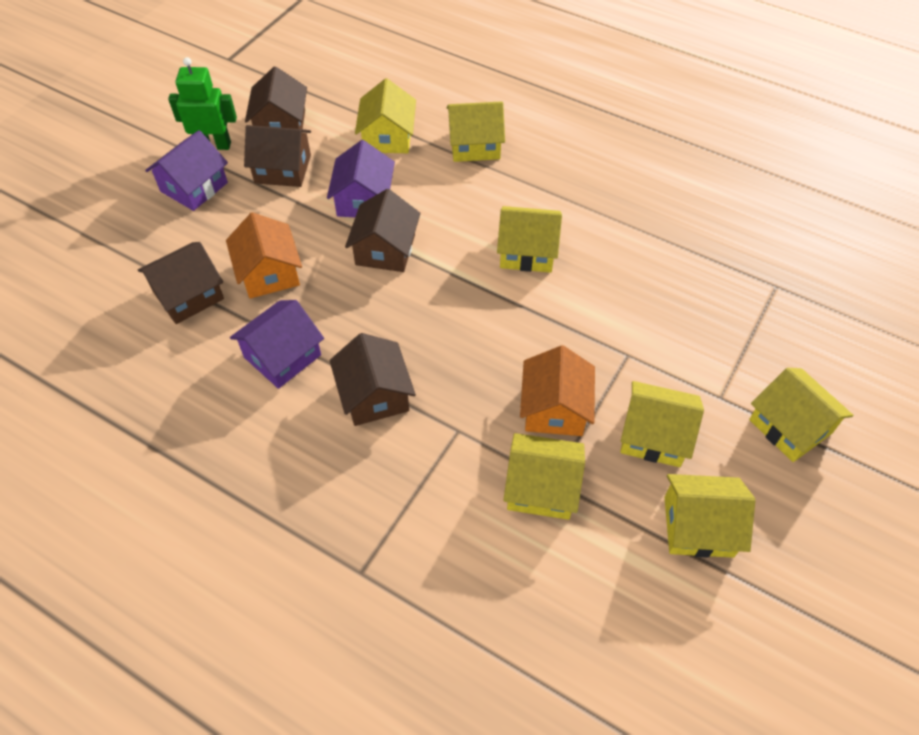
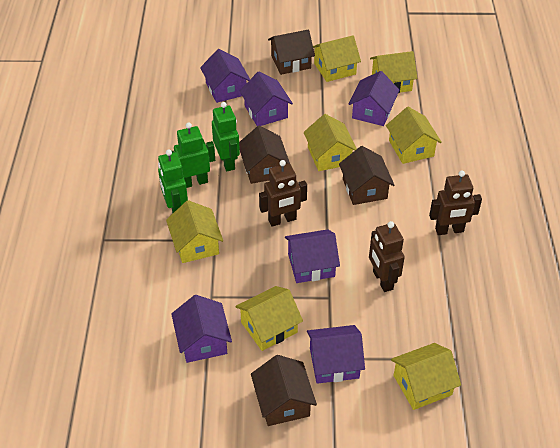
brown house: [138,242,224,324] [244,125,311,187] [245,67,307,133] [329,333,416,426] [345,189,421,272] = 5 -> [239,126,290,184] [251,355,317,426] [268,30,315,75] [339,146,394,205] = 4
brown robot: none = 0 -> [259,160,307,227] [369,221,405,292] [429,170,482,235] = 3
green robot: [168,57,237,150] = 1 -> [158,149,188,214] [172,122,215,188] [212,102,240,171] = 3
orange house: [226,212,302,298] [520,345,595,436] = 2 -> none = 0
purple house: [145,130,228,211] [230,300,324,389] [327,140,395,217] = 3 -> [171,295,232,363] [200,49,250,103] [240,72,293,126] [285,229,340,283] [307,325,365,384] [349,71,400,126] = 6

